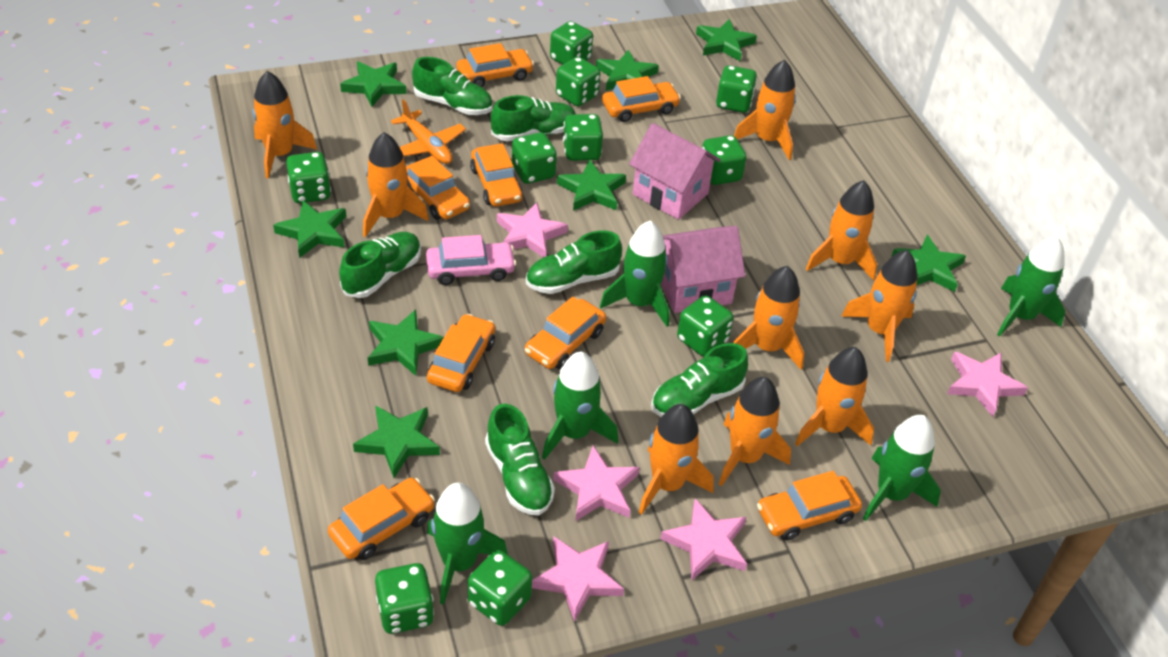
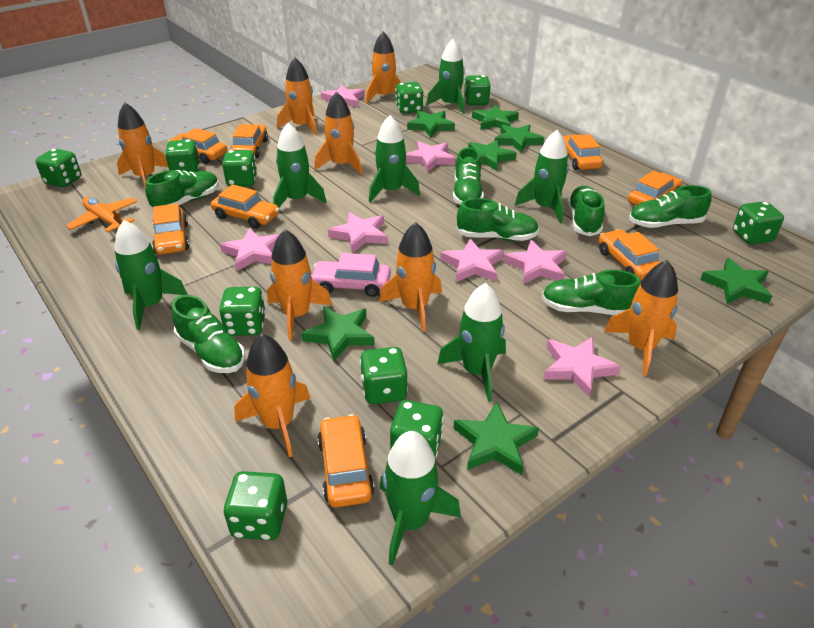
green rocket: [427,483,508,605] [542,352,618,460] [600,220,670,327] [863,415,941,521] [997,236,1065,336] = 5 -> [114,220,188,330] [273,123,327,208] [369,115,420,202] [380,431,461,566] [426,39,465,114] [437,283,506,402] [515,130,569,223] = 7
green shoe: [339,232,421,298] [412,57,493,115] [485,404,555,515] [491,95,575,141] [526,231,622,294] [651,343,748,417] = 6 -> [145,170,219,210] [171,295,245,373] [453,147,484,205] [457,198,539,241] [542,270,641,315] [567,186,605,236] [629,185,711,228] = 7
green star: [273,200,346,258] [340,61,407,107] [353,405,440,478] [368,309,444,376] [557,159,626,211] [596,50,659,91] [696,19,757,61] [891,235,966,292] = 8 -> [301,306,375,361] [407,111,455,137] [454,402,539,475] [468,140,516,171] [472,104,519,130] [495,124,544,153] [700,258,772,304] = 7
orange rocket: [252,71,317,179] [363,132,429,237] [639,404,714,515] [719,377,791,486] [733,266,804,370] [734,60,796,160] [795,347,874,446] [806,180,877,281] [841,250,918,362] = 9 -> [117,103,168,187] [234,334,310,457] [267,229,332,341] [277,57,317,136] [314,92,362,175] [365,32,401,103] [380,222,442,332] [604,260,678,376] = 8
pink house: [629,123,721,220] [661,226,745,313] = 2 -> none = 0
pink star: [497,203,568,258] [532,536,624,622] [553,445,640,521] [660,498,747,580] [947,352,1028,417] = 5 -> [220,228,280,271] [321,84,365,107] [328,212,388,253] [406,141,456,172] [440,239,504,282] [503,240,567,284] [543,337,621,397] = 7

